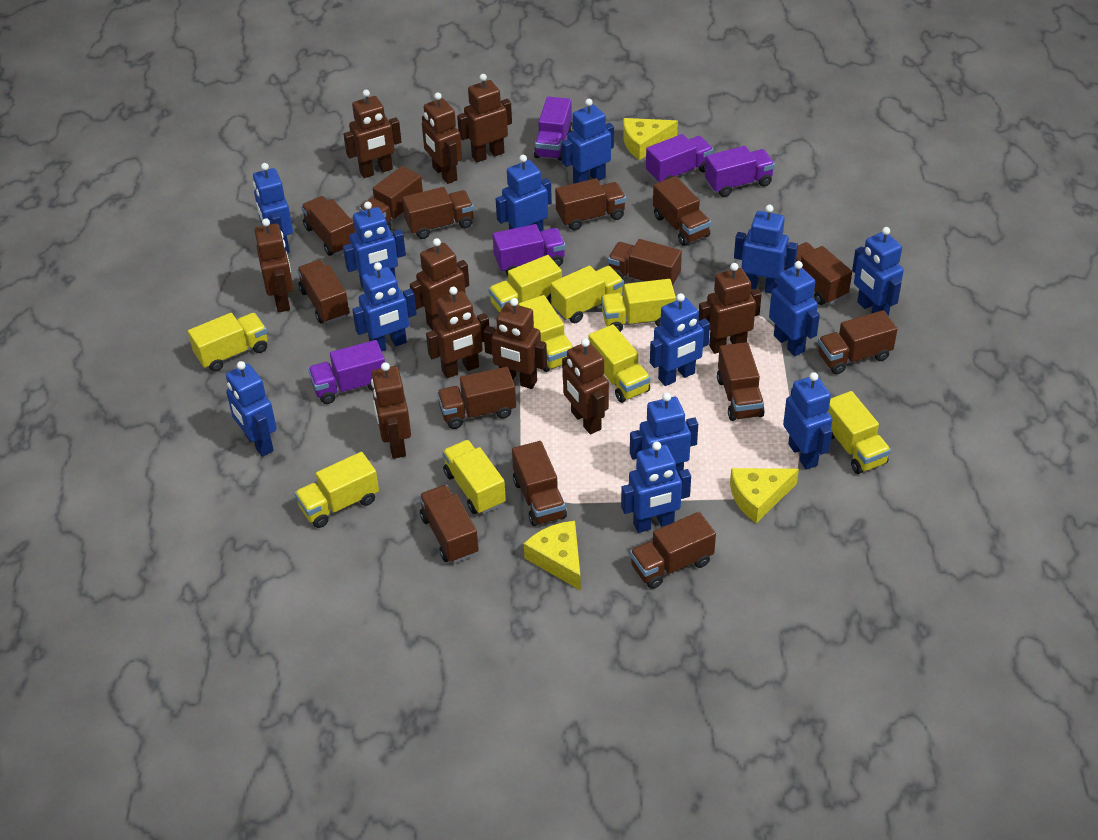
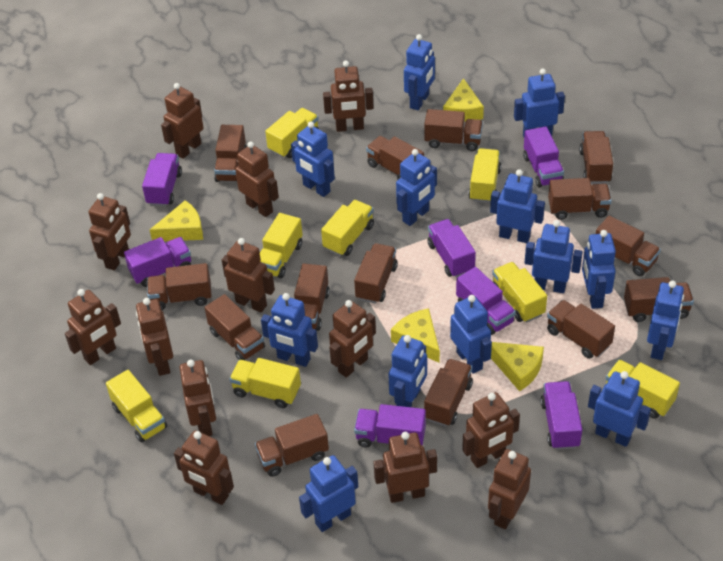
brown robot: [255,218,293,313] [344,90,402,178] [371,362,411,459] [410,238,469,330] [422,92,462,184] [426,287,489,378] [457,74,512,162] [484,298,547,389] [562,338,609,435] [698,263,762,354] = 10 -> [65,289,121,365] [88,193,131,270] [136,298,173,376] [161,83,204,159] [174,430,234,505] [179,359,216,436] [222,238,275,312] [235,141,279,217] [323,61,374,132] [329,300,376,378] [373,432,437,503] [462,392,520,468] [488,449,531,529] = 13
purple truck: [308,340,385,404] [493,224,566,275] [534,97,573,161] [646,134,714,183] [705,146,775,197] = 5 -> [124,237,191,287] [142,153,182,206] [354,404,426,447] [427,219,476,278] [456,267,516,335] [523,126,564,188] [540,381,582,450] = 7
yellow cheese: [524,521,581,590] [623,118,678,160] [730,468,799,523] = 3 -> [150,200,203,241] [391,308,440,363] [443,78,484,122] [491,342,544,391] = 4
yellow truck: [188,313,267,372] [295,452,379,528] [442,440,506,514] [489,255,562,313] [518,295,573,372] [551,266,624,323] [589,324,651,403] [601,279,676,332] [828,391,891,474] = 9 -> [106,370,167,443] [230,358,301,408] [260,213,303,278] [265,108,319,158] [321,200,374,256] [469,148,501,203] [492,262,547,323] [606,360,680,419] = 8

